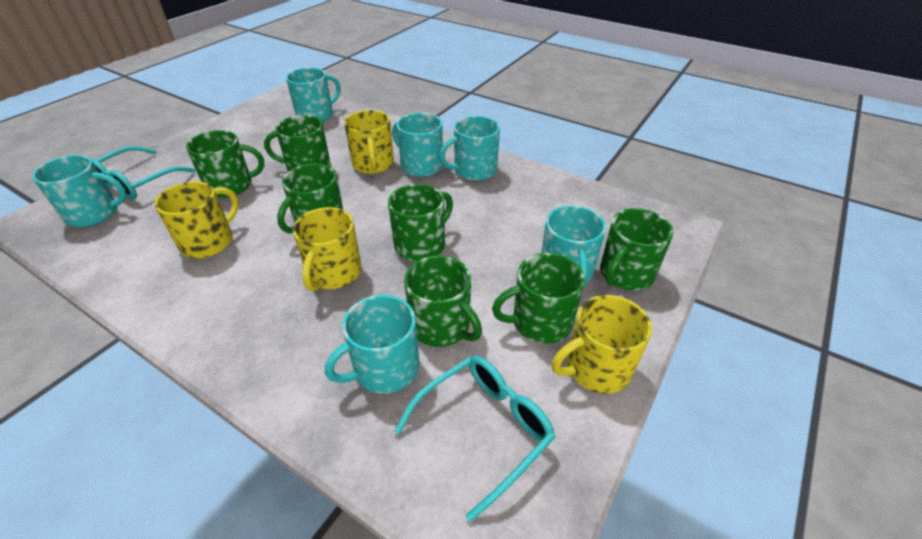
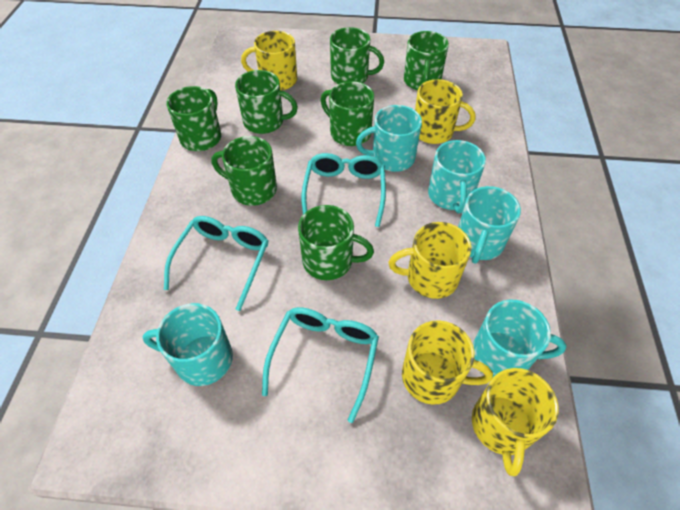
turquoise glasses: [91,146,196,199] [394,356,555,522] = 2 -> [164,216,268,311] [262,307,379,423] [302,153,386,227] = 3
turquoise mug: [32,155,127,227] [286,68,341,122] [325,295,419,394] [392,112,443,177] [439,116,500,181] [541,205,606,288] = 6 -> [143,303,233,386] [356,105,422,172] [428,140,486,213] [458,186,521,264] [473,300,566,377] = 5
yellow mug: [155,181,239,258] [293,207,361,291] [344,110,394,174] [552,295,652,394] = 4 -> [241,31,297,91] [389,222,471,299] [402,320,493,405] [415,79,475,144] [472,368,559,476] = 5

